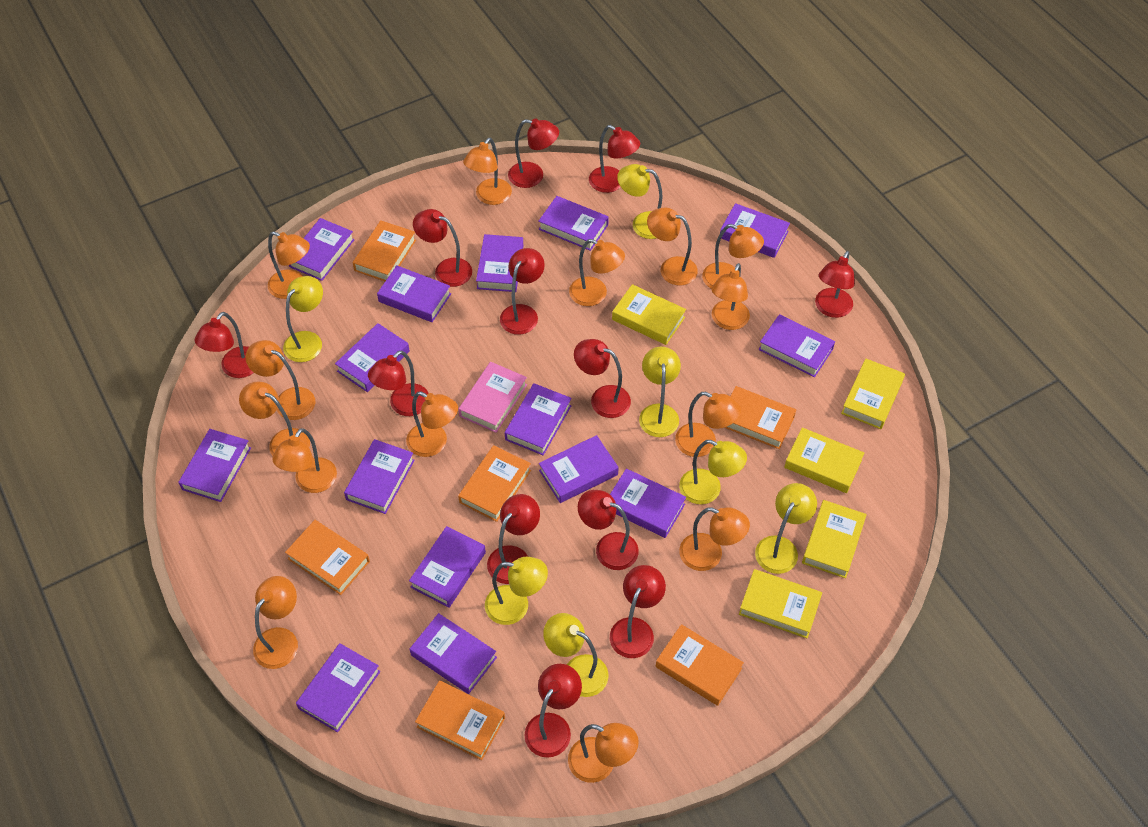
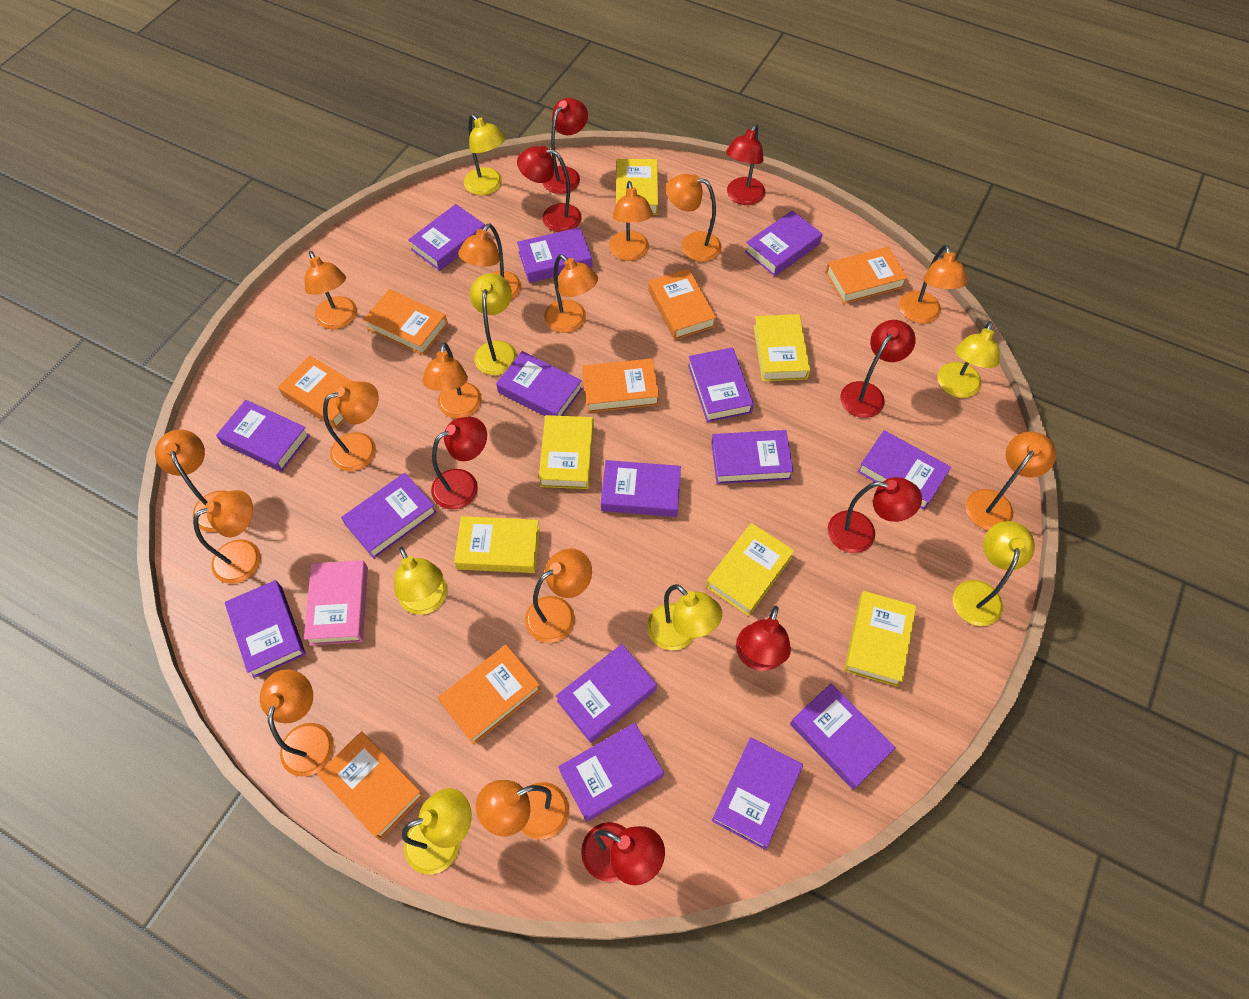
orange book: [285,520,370,595] [353,220,416,281] [415,681,505,760] [458,445,531,522] [655,624,744,706] [724,386,796,449] = 6 -> [278,356,353,429] [317,731,424,840] [363,289,448,355] [438,645,541,744] [582,358,659,413] [648,268,716,340] [825,247,908,304] = 7
red lamp: [195,312,254,378] [368,351,429,416] [413,209,472,287] [487,494,540,584] [500,248,545,335] [508,118,559,188] [525,664,582,758] [574,339,631,418] [578,490,639,570] [589,125,640,193] [610,565,666,658] [815,251,855,318] = 12 -> [431,417,487,510] [517,146,582,232] [543,98,588,194] [581,822,665,885] [726,124,765,205] [736,606,791,671] [828,477,922,553] [840,320,916,418] = 8
yellow book: [612,284,686,345] [739,569,822,638] [784,427,864,493] [802,500,867,578] [841,359,905,429] = 5 -> [454,516,540,573] [538,415,594,489] [616,159,658,215] [706,523,794,616] [753,314,810,382] [844,591,916,687] = 6

